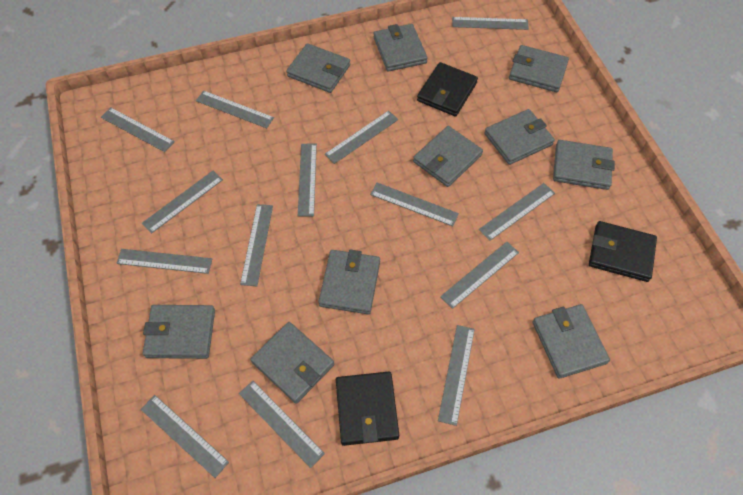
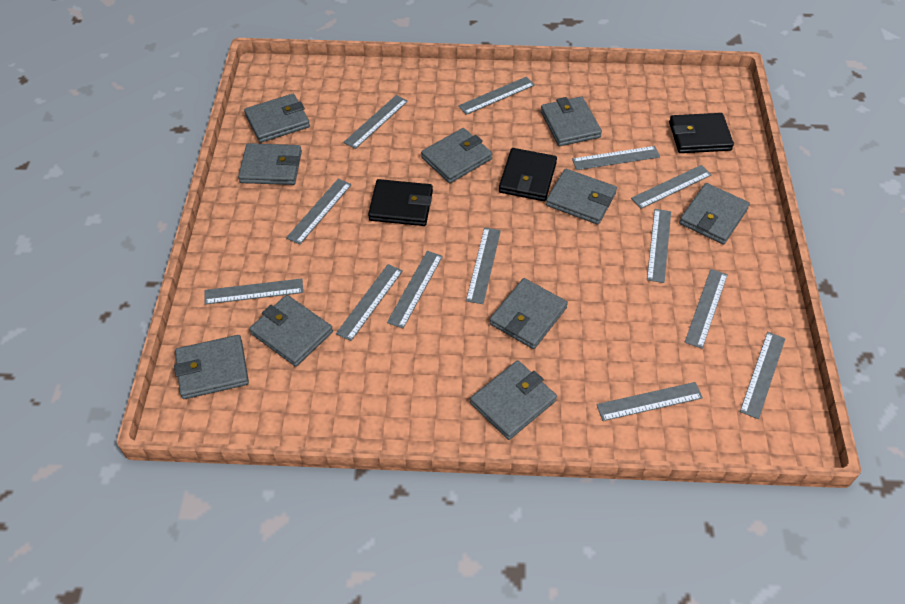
grey ruler: [101,107,175,152] [116,249,212,274] [141,395,229,478] [142,171,223,234] [196,91,274,128] [239,381,325,468] [240,204,273,286] [298,144,317,217] [325,111,398,164] [370,183,459,226] [438,325,475,426] [440,242,519,309] [452,17,529,30] [479,183,555,241] = 14 -> [204,279,303,305] [286,179,352,245] [336,264,403,341] [343,95,408,149] [387,251,443,329] [458,77,535,115] [466,228,501,304] [572,146,660,170] [596,382,703,421] [631,165,711,209] [647,209,671,283] [685,269,728,349] [740,332,785,419] = 13

